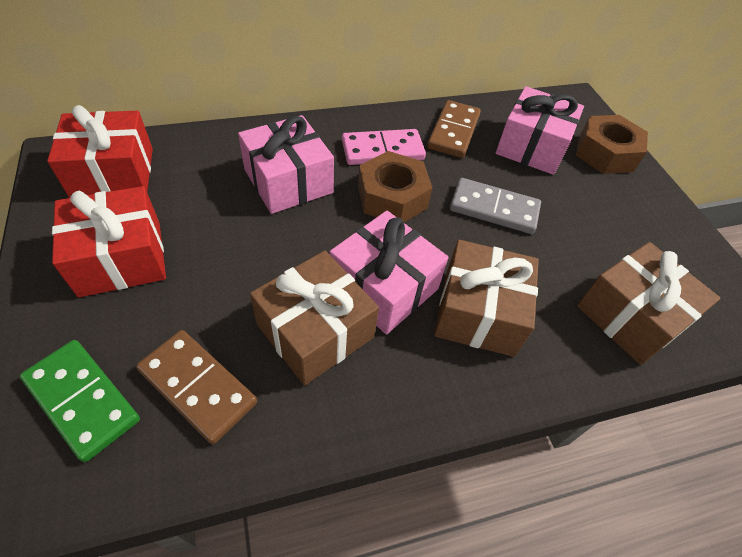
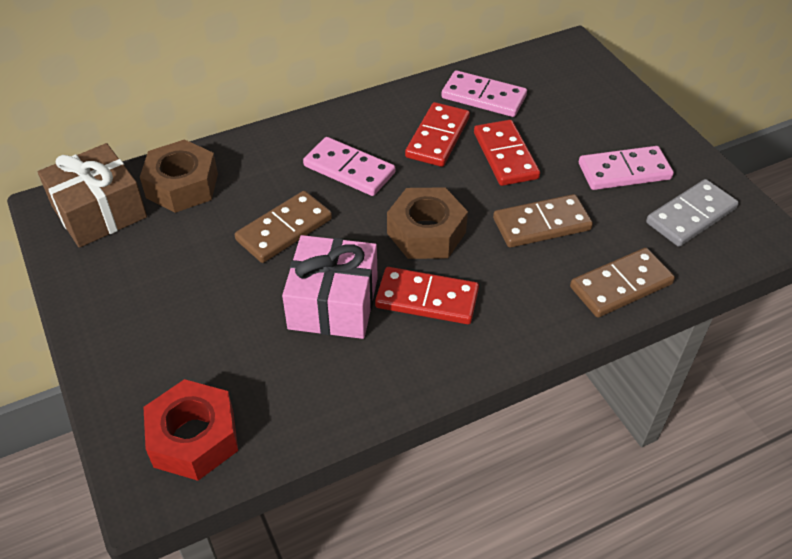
brown domino: [136,330,257,444] [427,100,481,158] = 2 -> [235,191,332,263] [493,194,593,248] [570,248,675,318] = 3
brown gift: [250,250,379,385] [434,240,539,357] [577,242,721,365] = 3 -> [38,143,147,248] = 1
green domino: [20,340,140,462] = 1 -> none = 0
pink domino: [342,129,426,165] = 1 -> [303,137,395,196] [441,70,527,117] [579,146,674,190] = 3
pink gift: [238,115,334,214] [330,211,449,334] [496,86,584,175] = 3 -> [282,235,378,339] = 1
red domino: none = 0 -> [375,267,479,324] [405,102,470,167] [474,120,540,186] = 3
red gift: [47,105,153,198] [52,186,166,298] = 2 -> none = 0
red nut: none = 0 -> [143,379,238,481] = 1

